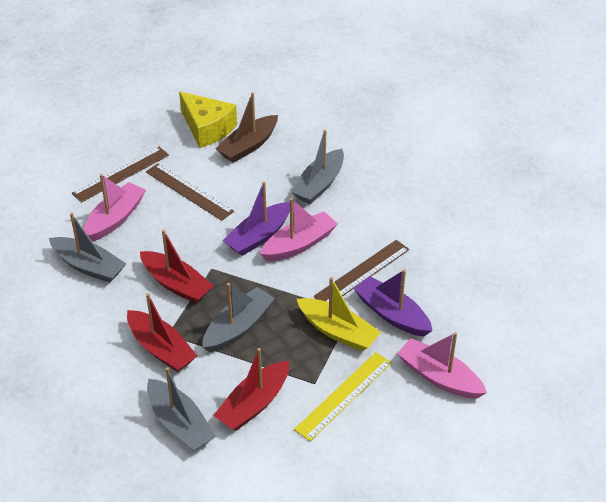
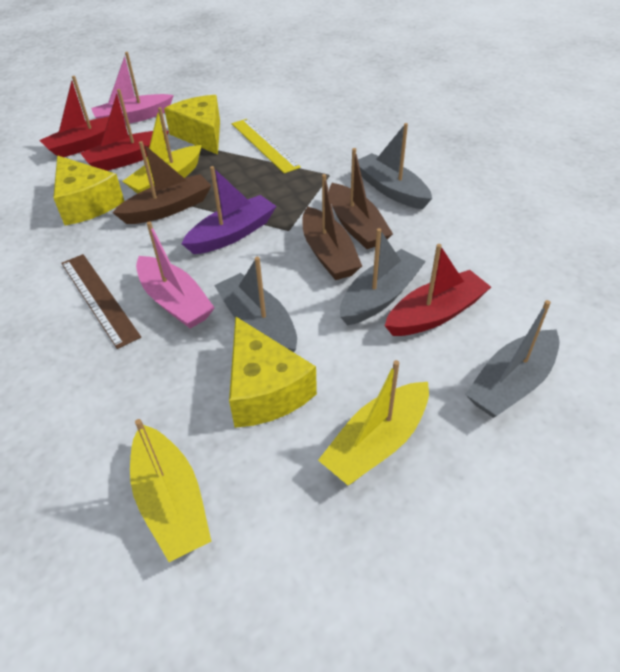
brown boat: [215,92,278,163] = 1 -> [112,141,211,224] [302,174,362,280] [329,148,393,249] = 3
brown ruler: [72,147,169,202] [146,163,234,221] [314,240,409,303] = 3 -> [61,254,141,349] = 1
pink boat: [83,174,146,242] [260,198,338,261] [397,332,487,399] = 3 -> [91,52,174,124] [136,222,215,329] = 2
purple boat: [223,181,290,256] [354,269,433,337] = 2 -> [181,166,277,254] = 1
yellow boat: [297,277,381,351] = 1 -> [122,107,201,194] [130,419,212,562] [318,360,429,485] = 3
yellow cheese: [179,91,237,148] = 1 -> [53,156,124,226] [164,95,220,155] [229,316,317,428] = 3

